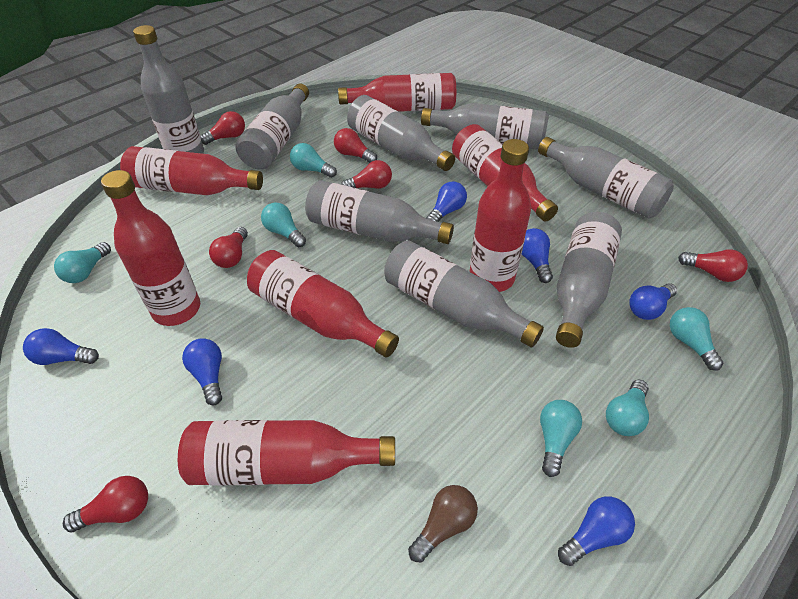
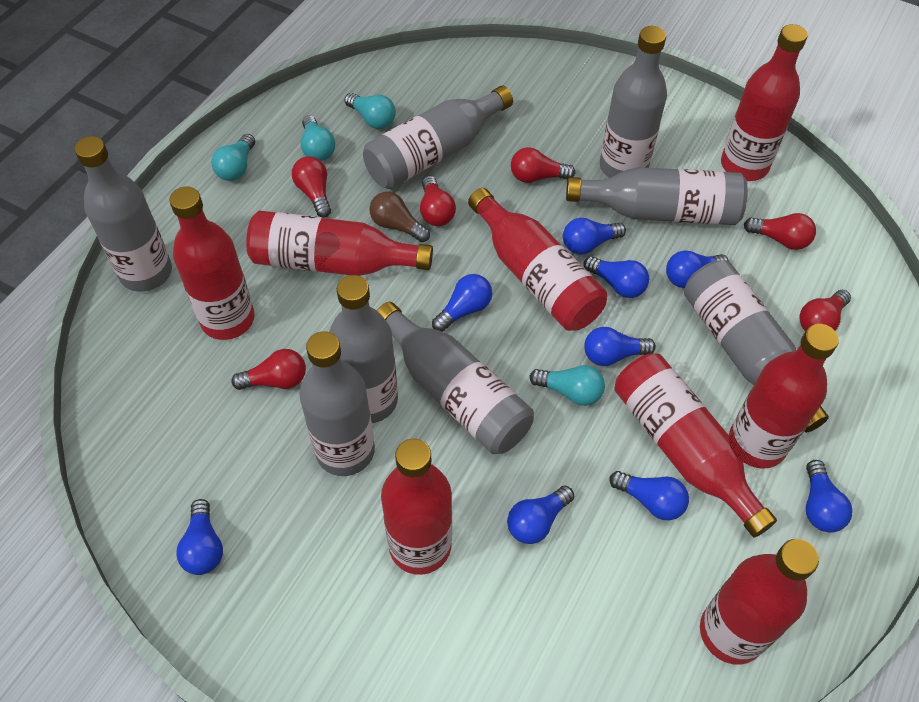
blue light bulb: [23,328,99,365] [182,338,222,405] [426,181,467,222] [522,228,553,283] [558,497,635,566] [629,283,677,320] = 6 -> [176,499,223,575] [432,274,492,332] [507,486,574,544] [563,218,626,255] [583,256,649,298] [584,327,656,366] [610,471,689,520] [666,250,729,288] [806,460,853,533] = 9
red bottle: [101,170,200,326] [120,146,263,195] [178,420,395,486] [247,250,399,358] [338,73,456,112] [452,124,558,222] [469,139,531,292] = 7 -> [169,186,255,340] [246,210,433,276] [381,439,452,575] [468,188,607,331] [614,353,777,537] [700,539,819,665] [721,24,808,181] [729,324,839,469] = 8
turquoise light bulb: [54,242,111,283] [261,203,306,247] [290,143,337,178] [540,400,582,477] [606,380,649,436] [670,307,723,371] = 6 -> [211,134,255,181] [301,115,335,161] [344,93,396,129] [530,365,605,406] = 4

